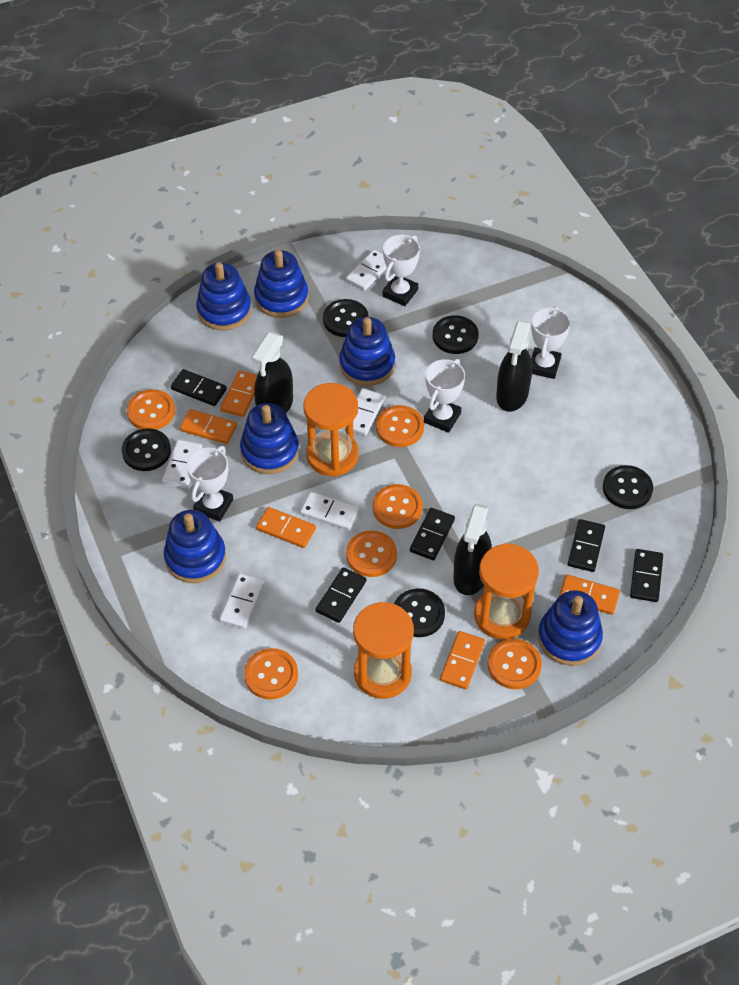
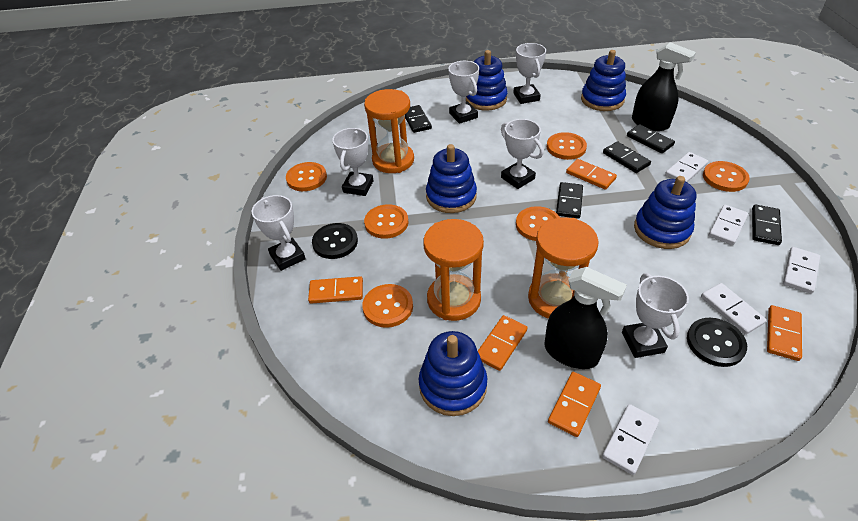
black button: [122,428,171,471] [323,299,369,337] [394,589,445,637] [433,315,479,354] [603,465,653,509] = 5 -> [312,223,358,259] [687,318,747,367] = 2
black spray bottle: [252,332,293,413] [453,503,492,595] [496,321,532,412] = 3 -> [544,267,627,369] [632,42,696,131] = 2
blue stacking toy: [164,510,226,583] [196,262,251,330] [240,403,299,474] [254,250,308,318] [339,317,395,386] [538,590,603,666] = 6 -> [419,331,487,416] [426,144,477,213] [466,50,508,111] [581,50,626,111] [634,176,696,249] = 5
white trophy: [186,446,233,521] [382,235,420,306] [424,359,465,433] [531,306,570,379] = 4 -> [252,195,306,271] [332,128,373,196] [448,61,479,124] [501,119,544,189] [513,43,546,104] [622,273,689,358] = 6

